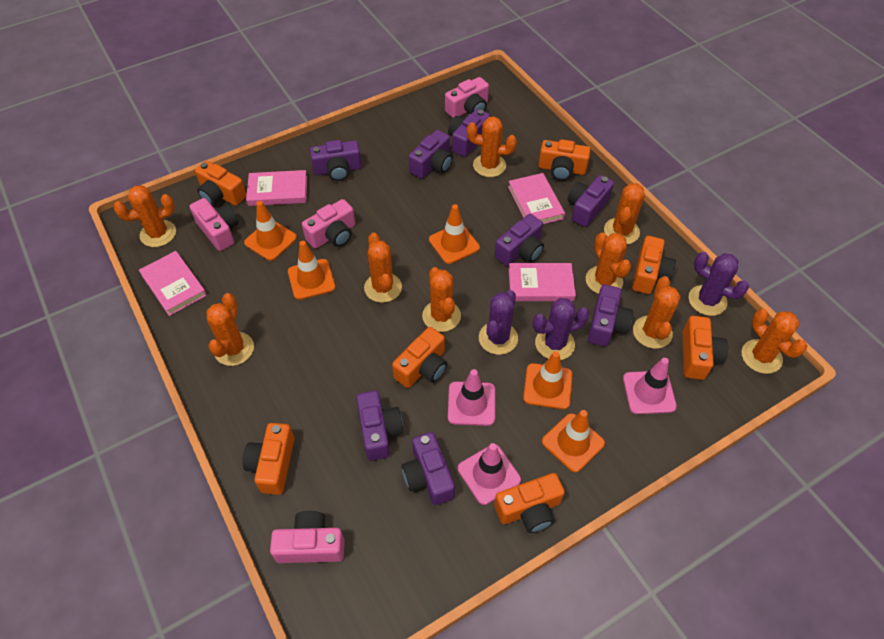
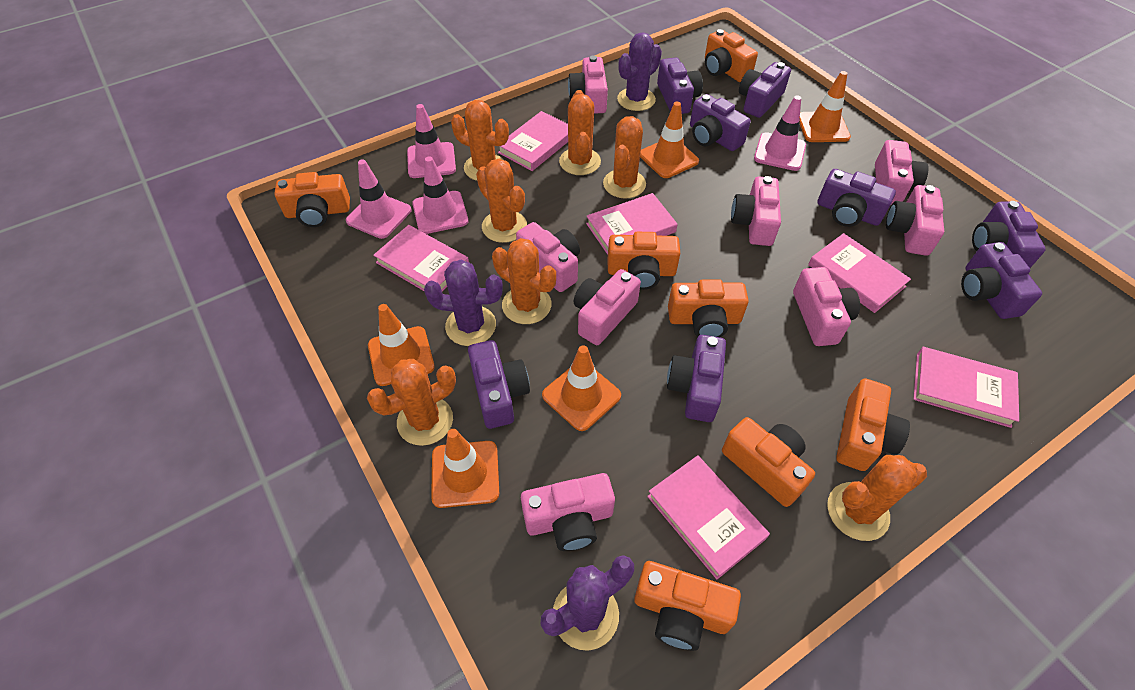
orange cactus: [113,185,176,247] [206,293,254,366] [364,233,402,303] [422,267,461,332] [467,116,517,177] [586,232,631,294] [604,183,645,244] [633,276,681,349] [742,309,807,374] = 9 -> [367,359,456,446] [451,100,509,181] [476,159,527,243] [492,238,556,324] [559,90,601,175] [603,116,646,199] [827,455,927,541] = 7
pink book: [139,251,207,316] [246,170,307,206] [508,173,565,224] [509,263,576,301] = 4 -> [373,225,469,291] [498,111,568,171] [586,193,677,255] [647,455,770,579] [808,233,911,313] [913,347,1019,428] = 6
pink camera: [190,198,239,251] [270,511,345,563] [302,199,355,249] [445,77,489,118] = 4 -> [516,222,580,292] [521,473,615,551] [568,56,608,114] [574,269,641,345] [731,176,781,246] [793,267,860,346] [875,140,929,205] [886,185,944,256] = 8
pink traffic cone: [448,369,495,426] [458,443,521,505] [623,358,677,414] = 3 -> [346,159,411,239] [407,104,456,178] [412,156,469,234] [754,95,806,171] = 4

